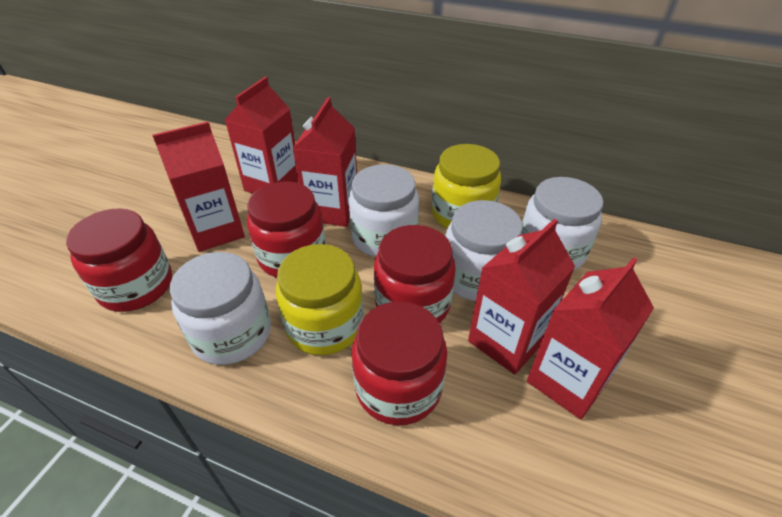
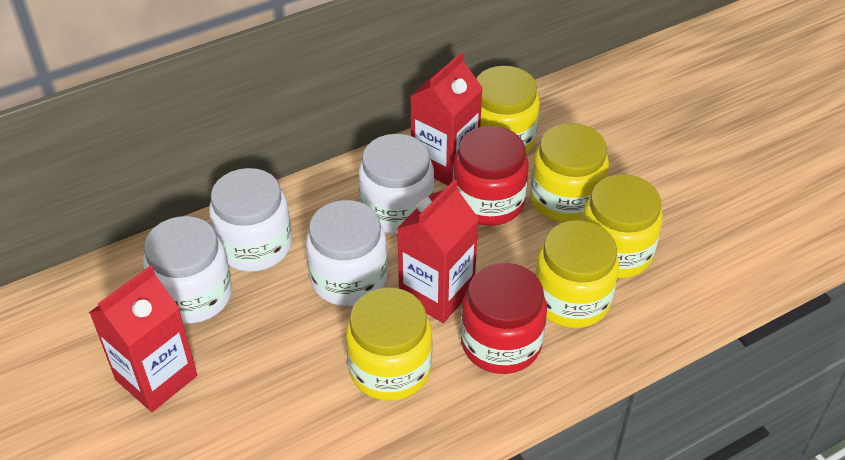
red carton: [152,122,245,252] [225,77,298,194] [292,97,357,227] [468,219,575,375] [527,257,654,420] = 5 -> [89,265,197,412] [397,180,479,323] [410,52,483,185] = 3
red jar: [66,208,172,312] [247,182,325,278] [352,301,447,425] [374,225,456,324] = 4 -> [453,126,529,226] [461,263,547,374] = 2
yellow jar: [276,244,364,355] [432,144,501,228] = 2 -> [346,287,432,401] [476,66,540,154] [530,123,609,223] [535,220,619,328] [582,174,663,278] = 5

